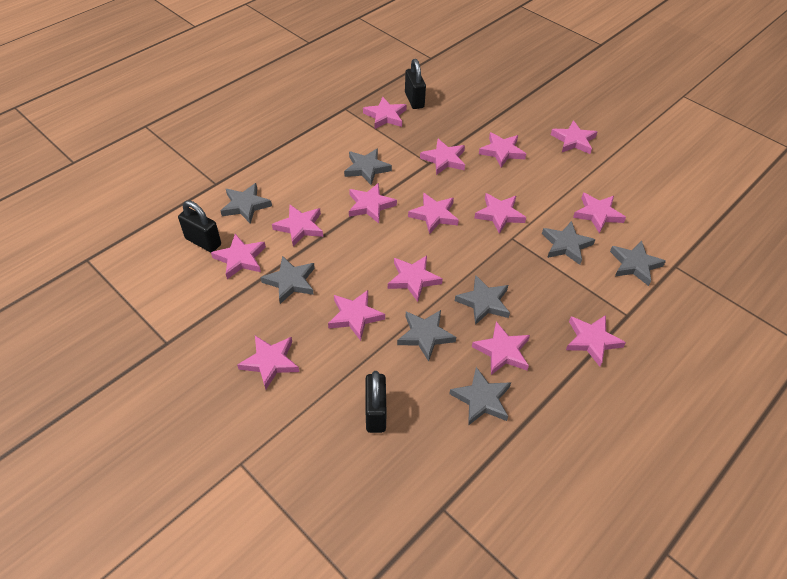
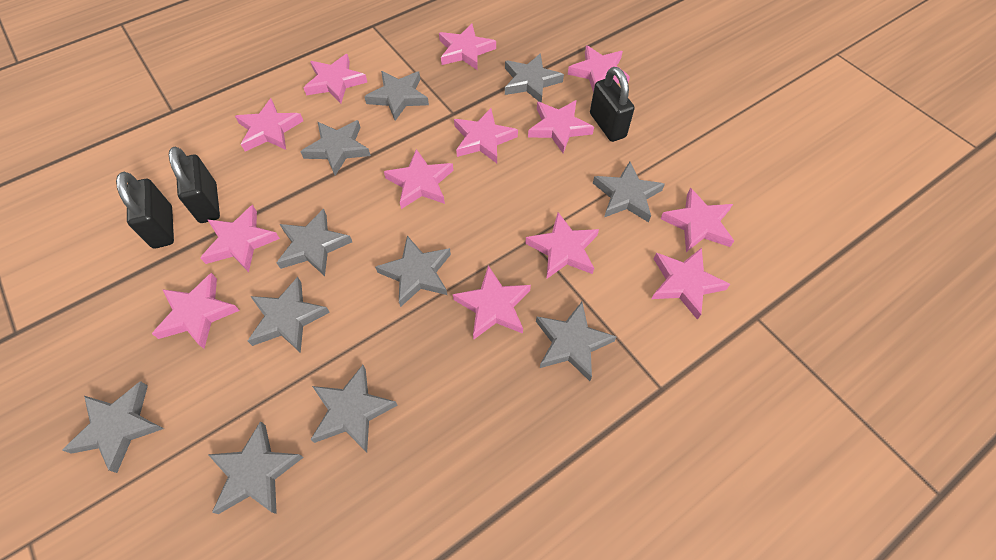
grey star: [221,183,272,224] [260,256,315,304] [344,148,392,185] [397,310,456,362] [449,367,511,426] [455,275,510,325] [542,221,596,265] [610,240,666,286] = 8 -> [62,381,164,473] [208,421,304,514] [248,277,330,353] [277,208,352,276] [300,120,371,176] [310,365,398,452] [364,71,429,121] [375,236,451,307] [505,53,564,103] [536,302,617,381] [593,161,665,222] = 11
pink star: [211,234,266,279] [237,336,299,389] [272,204,323,247] [328,290,385,341] [349,183,397,223] [363,97,407,129] [388,255,443,302] [408,193,459,234] [420,139,465,175] [472,321,530,375] [474,193,526,234] [479,132,526,167] [551,120,597,154] [566,315,626,367] [573,193,626,234] = 15 -> [152,273,240,349] [200,205,280,272] [235,98,303,151] [304,54,367,104] [384,149,454,209] [439,23,496,70] [453,266,531,340] [454,108,518,163] [525,212,599,279] [528,100,594,153] [568,45,630,92] [652,248,730,320] [660,188,734,252] = 13

